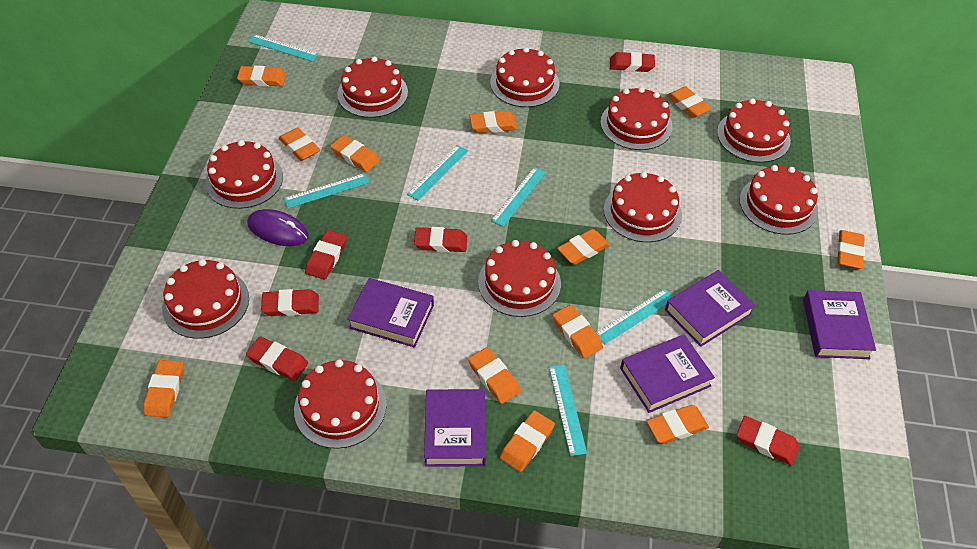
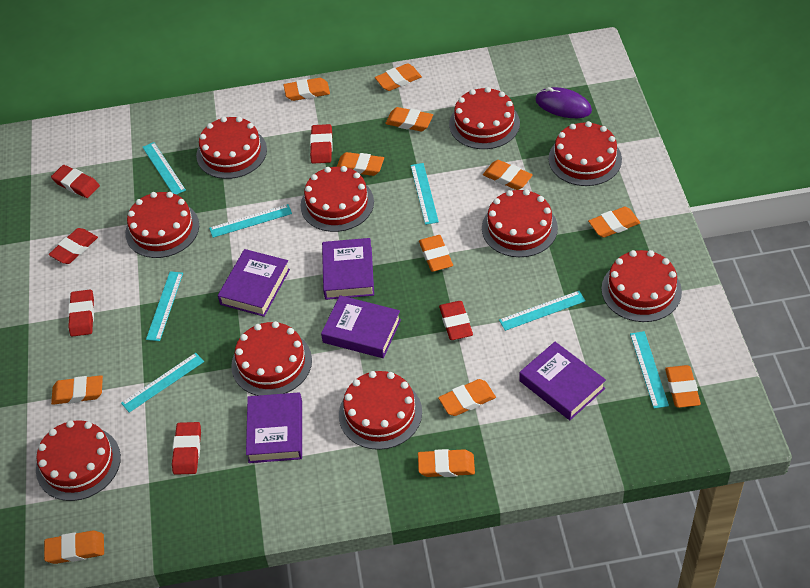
turquoise ruler: [248,34,319,62] [284,173,370,208] [407,145,468,201] [491,167,546,227] [549,365,587,456] [596,289,673,345] = 6 -> [121,353,204,413] [142,142,186,195] [146,271,183,341] [209,204,292,238] [411,163,439,225] [499,291,585,331] [630,331,669,409] = 7

